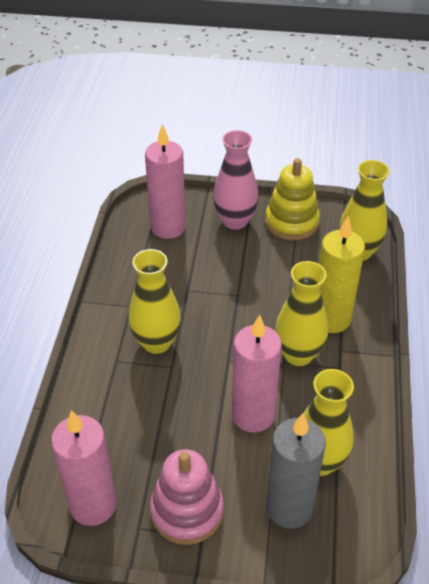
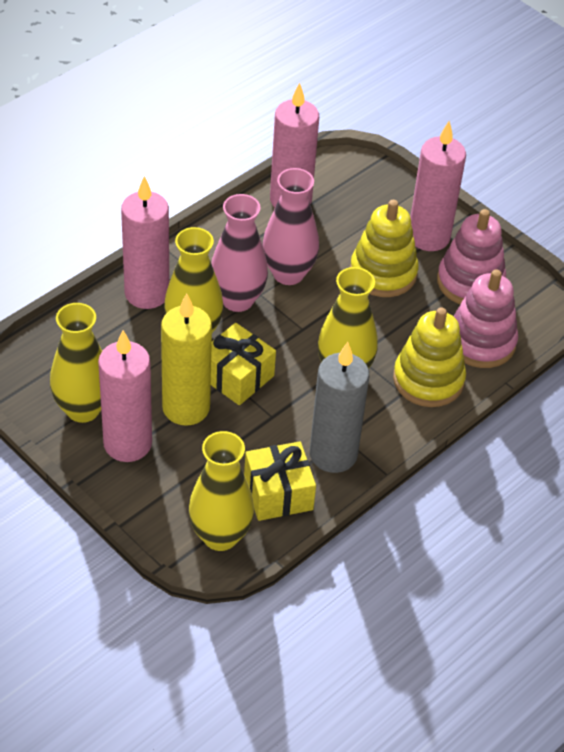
pink candle: [51,410,117,526] [145,124,186,239] [232,315,282,433] = 3 -> [98,330,152,462] [121,176,169,309] [270,83,319,207] [410,121,466,251] = 4
pink stacking toy: [150,449,224,545] = 1 -> [437,209,506,304] [453,269,518,368] = 2
pink vase: [213,130,259,230] = 1 -> [211,194,268,312] [262,168,319,285] = 2
yellow gift: none = 0 -> [211,323,276,405] [244,441,316,521] = 2
yellow stacking toy: [265,158,320,240] = 1 -> [350,200,419,297] [393,307,466,407] = 2

